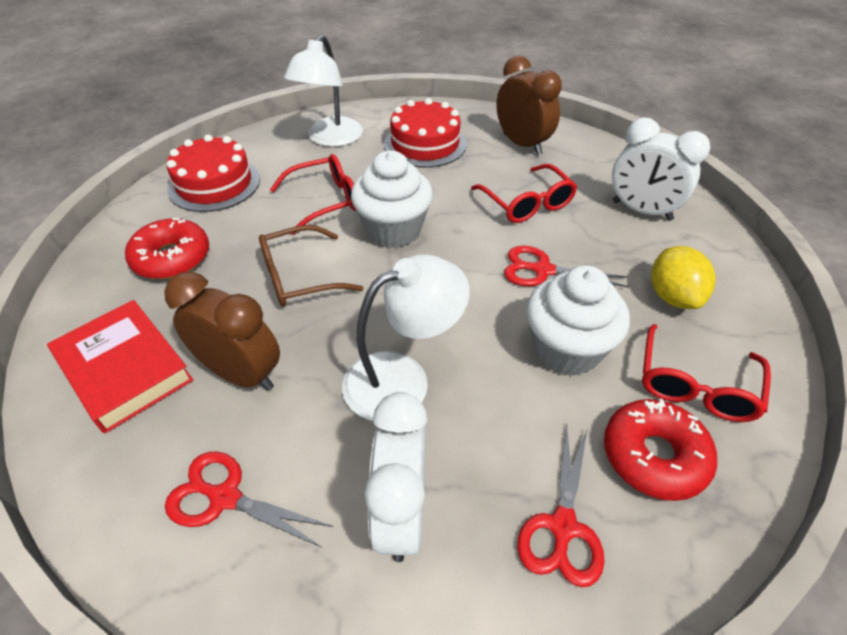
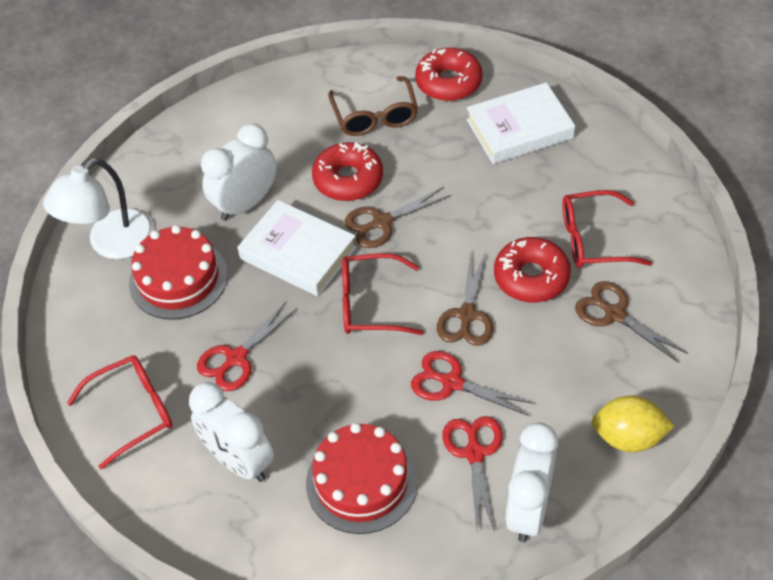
brown clock: [164,272,280,391] [496,55,562,155] = 2 -> none = 0
brown scissors: none = 0 -> [345,187,451,248] [437,251,493,346] [575,281,688,363] = 3
red book: [47,300,193,434] = 1 -> none = 0
red donut: [125,218,209,279] [604,399,717,501] = 2 -> [312,142,383,201] [415,48,483,101] [494,237,571,302] = 3
white book: none = 0 -> [237,200,357,296] [466,82,575,164] = 2
white clock: [365,392,428,562] [612,117,710,221] = 2 -> [189,382,274,482] [201,124,277,221] [505,422,558,542] = 3
white cupcake: [351,150,433,248] [526,265,630,376] = 2 -> none = 0
white lamp: [284,35,363,147] [342,254,470,421] = 2 -> [43,158,155,259] = 1

